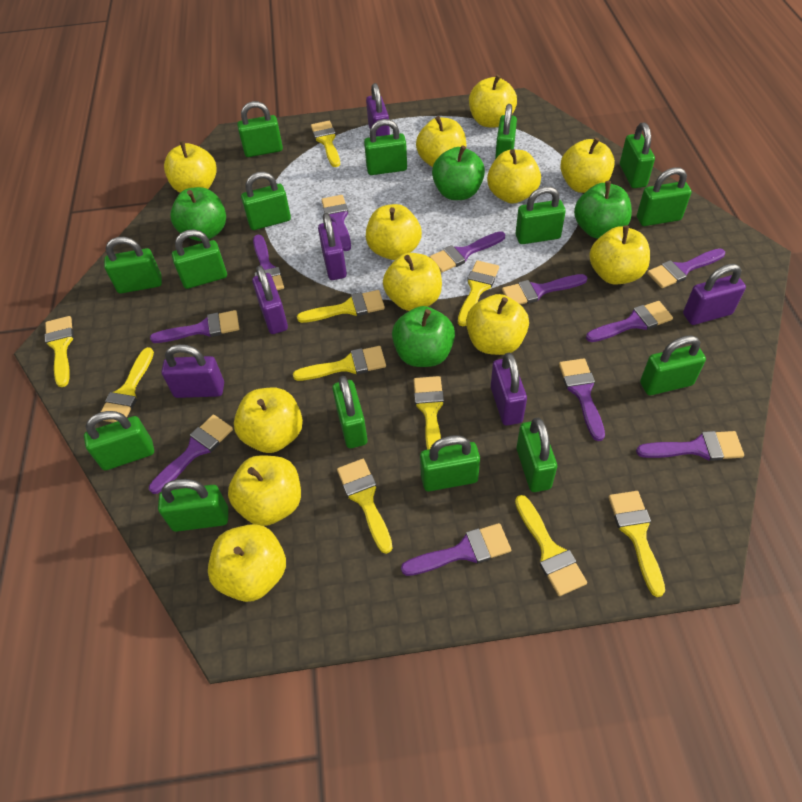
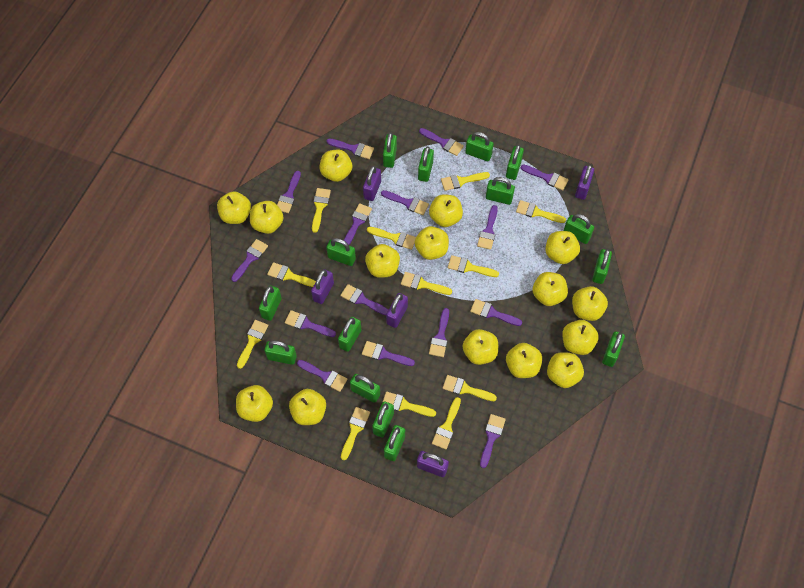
green apple: [170,187,226,241] [392,306,455,367] [432,145,485,200] [574,181,632,239] = 4 -> none = 0
purple brush: [149,415,233,494] [150,310,239,343] [253,235,284,290] [322,195,351,251] [401,523,511,576] [430,231,505,272] [502,274,587,305] [559,358,605,441] [586,301,673,342] [636,431,744,461] [647,248,725,288] = 11 -> [231,239,268,282] [277,171,301,213] [285,310,336,337] [297,360,348,392] [327,139,374,159] [340,284,388,315] [344,203,372,245] [362,341,415,366] [381,190,429,215] [419,128,464,156] [429,308,449,357] [470,299,522,326] [477,205,498,250] [480,414,506,468] [521,164,569,190] = 15
purple padlock: [162,344,224,398] [252,266,288,334] [318,213,347,280] [366,83,390,137] [491,352,527,426] [683,264,746,325] = 6 -> [311,269,334,304] [363,166,381,201] [386,293,408,328] [417,451,449,477] [575,165,594,200] = 5
yellow apple: [164,141,217,193] [208,524,286,602] [228,455,301,526] [234,388,303,453] [366,204,422,260] [383,253,442,311] [416,116,466,167] [466,294,529,355] [469,75,517,128] [487,149,541,204] [560,138,615,193] [589,225,650,284] = 12 -> [217,191,251,224] [236,385,273,422] [250,201,284,234] [289,389,326,425] [319,150,352,182] [365,244,400,278] [415,226,449,260] [429,194,463,227] [462,329,498,365] [506,343,542,378] [533,272,568,306] [545,231,580,264] [547,352,584,388] [562,320,599,355] [572,286,608,321] = 15
yellow brush: [45,316,74,387] [101,347,154,423] [293,346,386,381] [297,290,385,323] [311,121,340,167] [337,459,392,554] [414,376,444,450] [458,260,499,326] [515,495,587,596] [608,491,665,597] = 10 -> [237,320,269,369] [267,262,316,287] [312,188,331,233] [341,407,370,460] [367,227,416,250] [382,392,436,417] [401,272,452,295] [432,397,461,449] [441,172,490,191] [443,375,497,401] [448,255,499,277] [516,200,566,223] = 12

